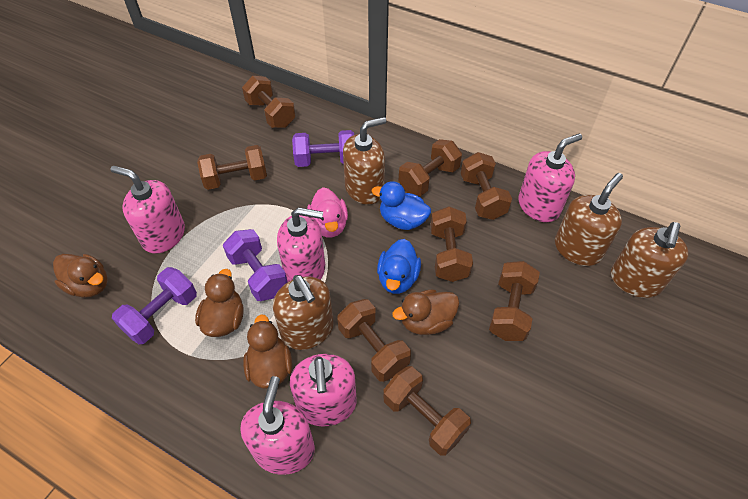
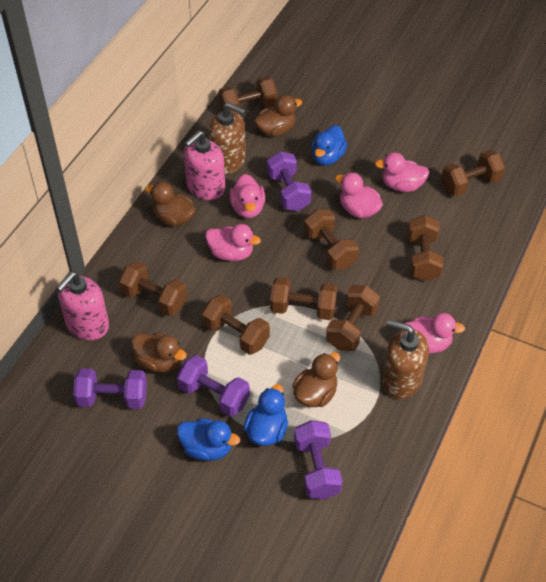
blue duck: [372,181,431,230] [377,239,421,294] = 2 -> [177,418,240,461] [244,384,288,446] [311,125,347,165] = 3
brown soap dispenser: [273,275,334,350] [343,117,386,205] [555,173,623,266] [611,222,688,298] = 4 -> [209,102,246,174] [382,320,429,399] = 2
pink duck: [307,187,348,237] = 1 -> [205,224,261,261] [229,174,265,218] [335,172,383,218] [375,152,429,192] [402,313,465,354] = 5
pink soap dispenser: [111,165,185,254] [240,376,315,475] [277,207,325,282] [290,354,356,427] [518,133,582,222] = 5 -> [56,272,109,341] [184,130,225,200] = 2
purple dumbbell: [112,267,197,344] [223,229,287,301] [292,130,354,167] = 3 -> [73,368,147,409] [177,355,250,417] [267,151,311,211] [294,420,342,499] = 4

